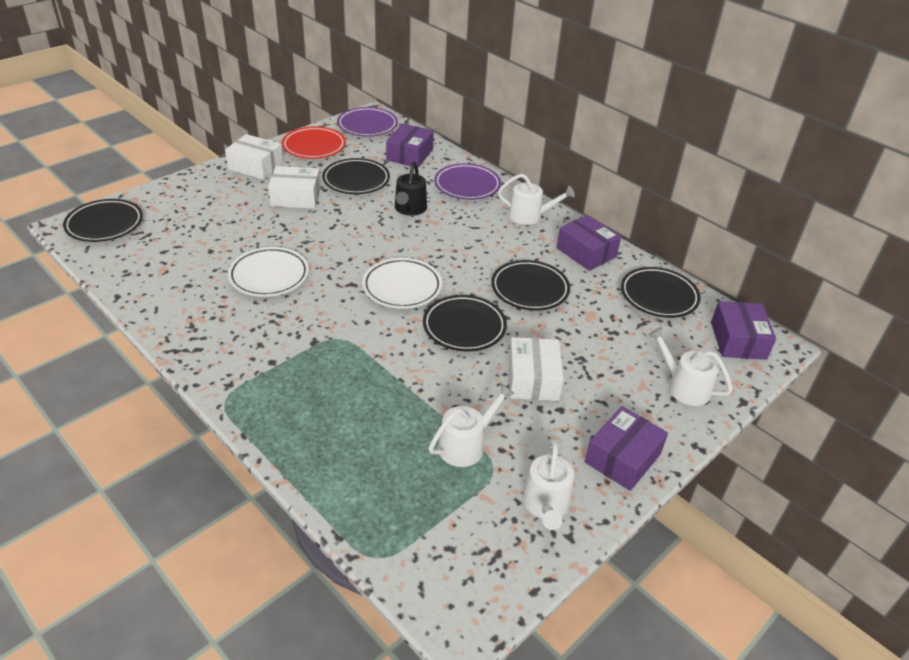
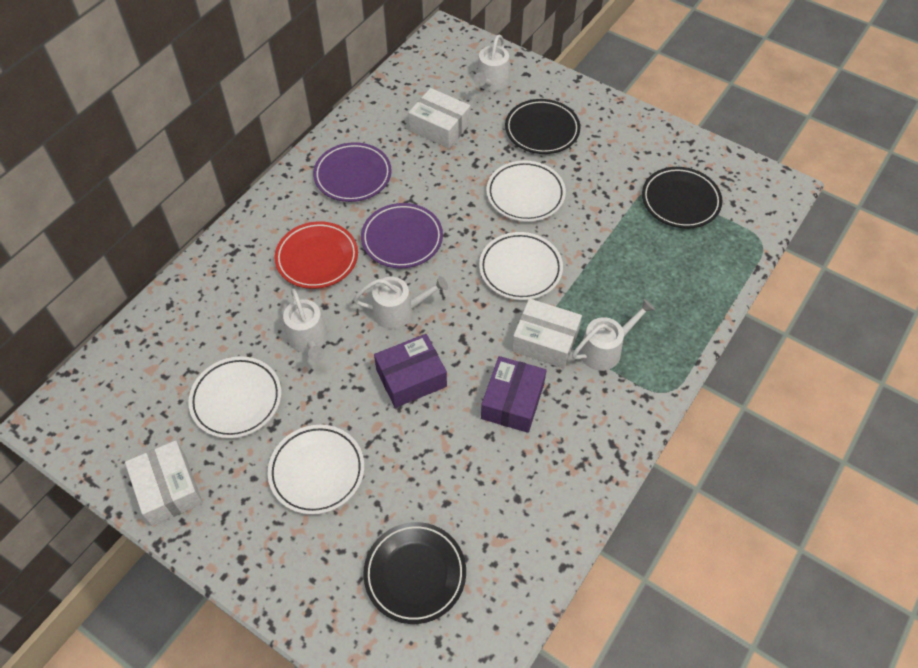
black plate: [63,199,143,242] [322,158,390,194] [423,295,507,352] [491,260,570,310] [621,267,701,318] = 5 -> [363,522,466,624] [505,99,580,154] [642,167,722,229] = 3
black watering can: [395,162,427,216] = 1 -> none = 0
purple box: [386,124,434,167] [556,215,621,271] [584,406,668,491] [711,301,776,360] = 4 -> [374,334,447,408] [481,356,546,433] = 2
white plate: [228,247,309,297] [362,258,442,309] = 2 -> [188,356,281,439] [268,425,364,515] [479,232,563,300] [486,160,566,222] = 4

